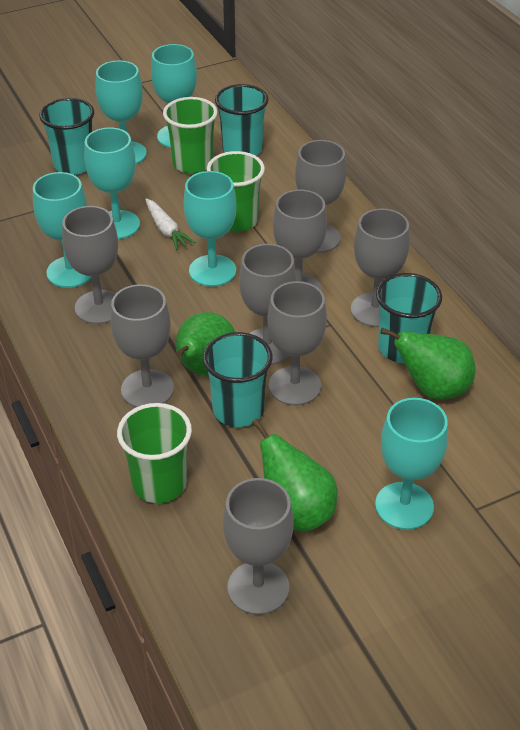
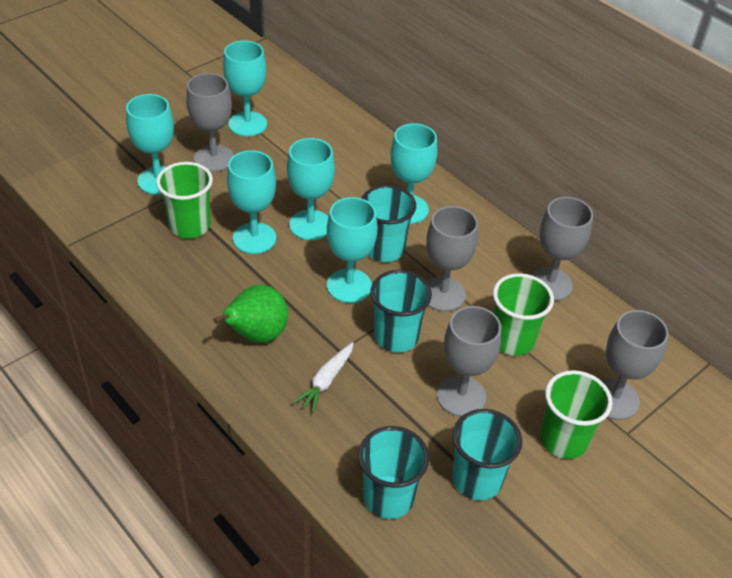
green pear: [175,312,235,376] [252,418,337,532] [380,327,476,400] = 3 -> [213,285,288,343] = 1
grey goblet: [62,206,118,324] [110,284,174,407] [223,478,294,615] [239,244,296,365] [267,281,327,406] [273,189,327,291] [295,140,346,253] [351,208,410,327] = 8 -> [186,73,234,172] [426,206,478,311] [437,306,501,417] [530,197,593,301] [601,310,669,420] = 5

